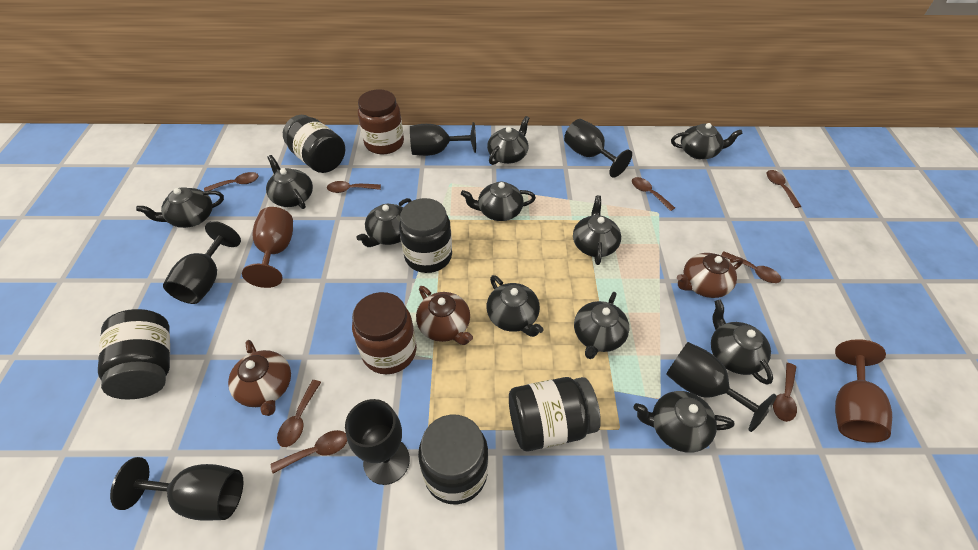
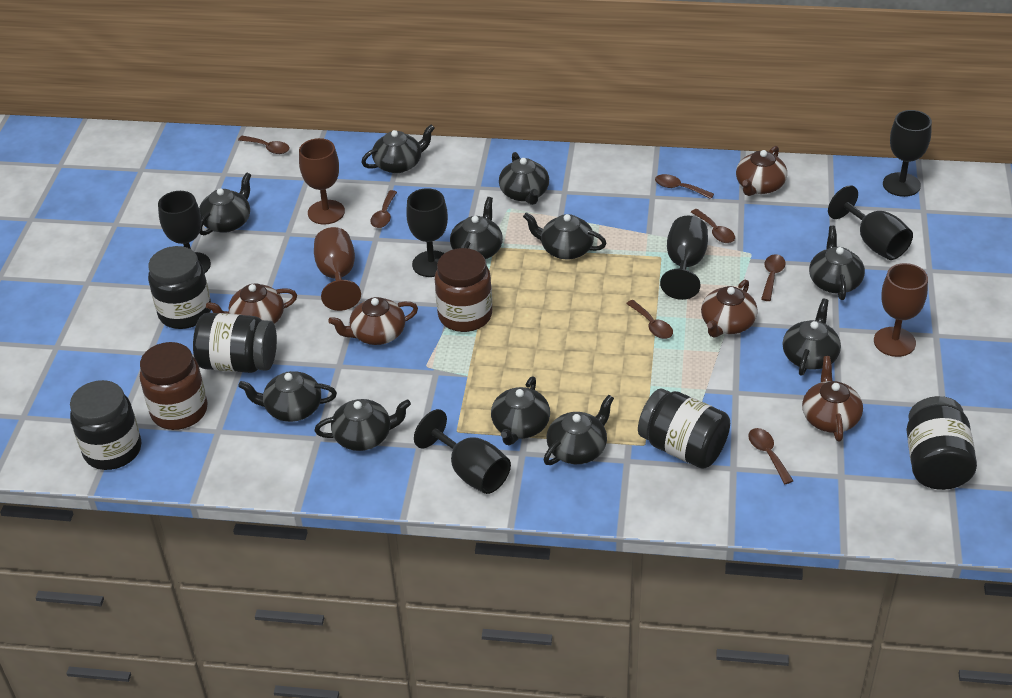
brown goblet: [242,207,293,288] [835,339,892,443] = 2 -> [299,138,345,225] [314,227,361,311] [874,263,928,357] = 3
brown spoon: [204,172,259,191] [271,430,347,474] [277,380,321,447] [327,181,381,193] [632,177,675,211] [721,251,781,283] [767,170,802,208] [773,363,797,422] = 8 -> [238,136,289,154] [370,190,397,228] [626,300,673,339] [655,174,714,199] [691,209,735,243] [748,428,793,484] [761,254,786,301] = 7
brown teapot: [228,340,291,416] [416,286,473,345] [677,253,743,298] = 3 -> [206,283,297,324] [328,297,418,345] [701,280,758,337] [736,146,787,196] [802,356,863,442] = 5

